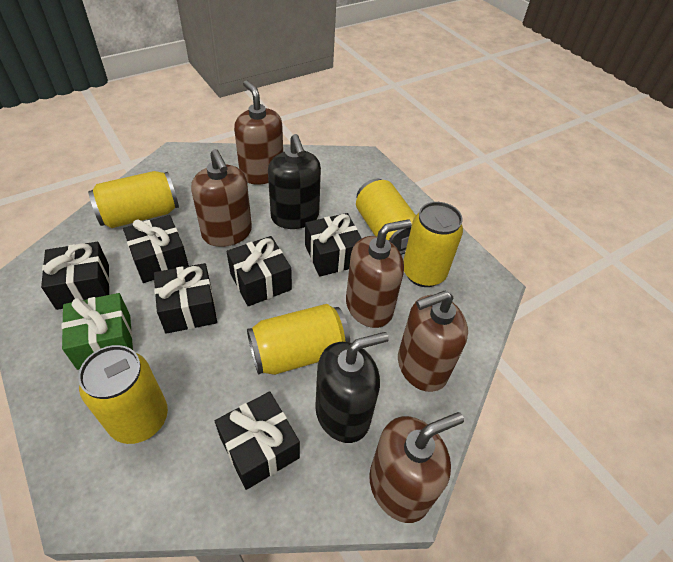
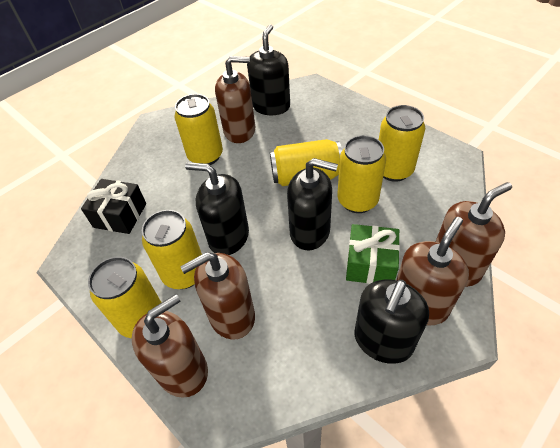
black gift: [41,242,110,310] [123,215,189,283] [154,263,217,334] [215,391,300,490] [227,236,292,306] [305,213,362,277] = 6 -> [81,179,146,234] = 1
black soap dispenser: [268,134,321,229] [315,332,389,443] = 2 -> [185,162,249,255] [247,24,290,115] [287,158,338,250] [355,279,429,364] = 4
yellow can: [78,345,168,444] [88,171,179,228] [247,304,350,375] [356,179,416,255] [403,202,463,287] = 5 -> [88,257,162,338] [142,210,202,289] [175,94,223,165] [270,139,342,186] [337,135,386,213] [379,105,425,182] = 6

